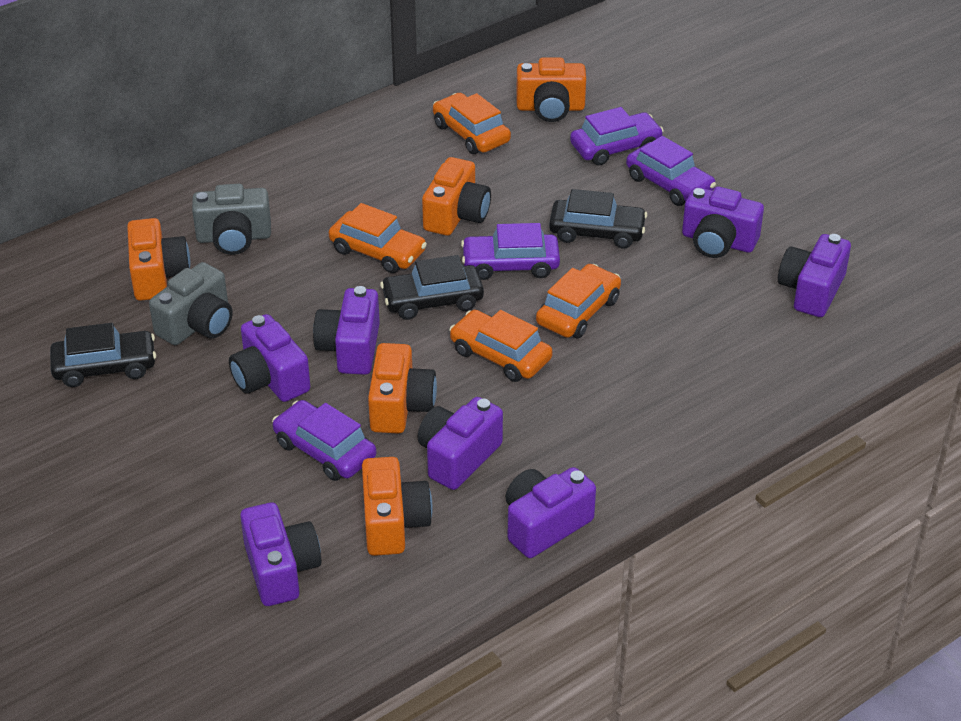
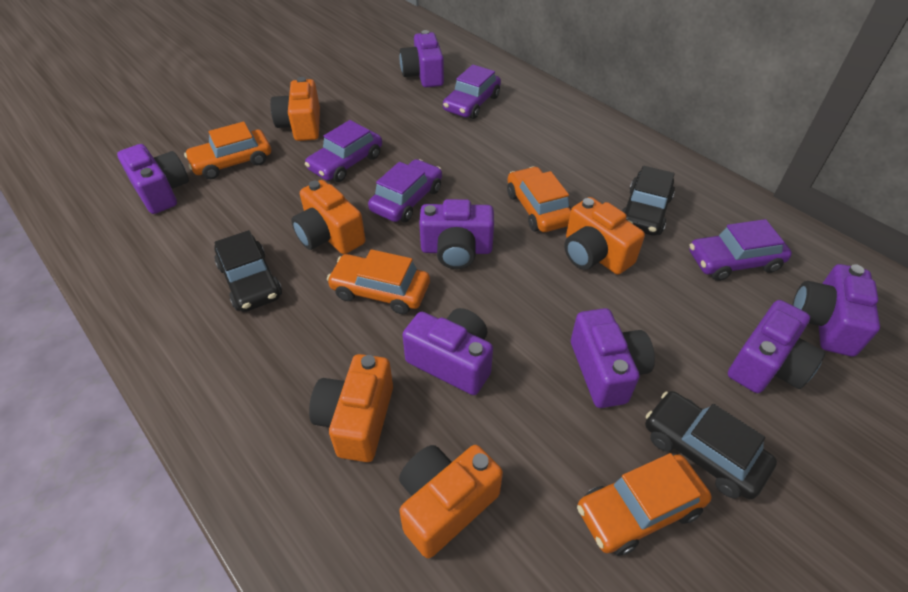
grey camera: [149,262,233,345] [192,184,271,255] = 2 -> none = 0

